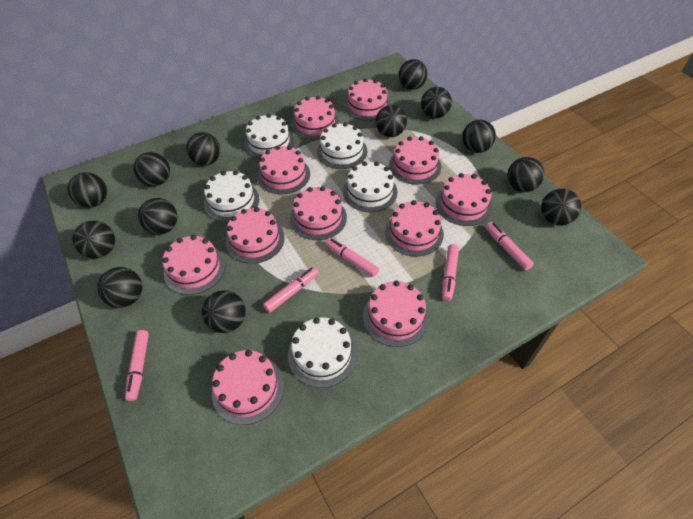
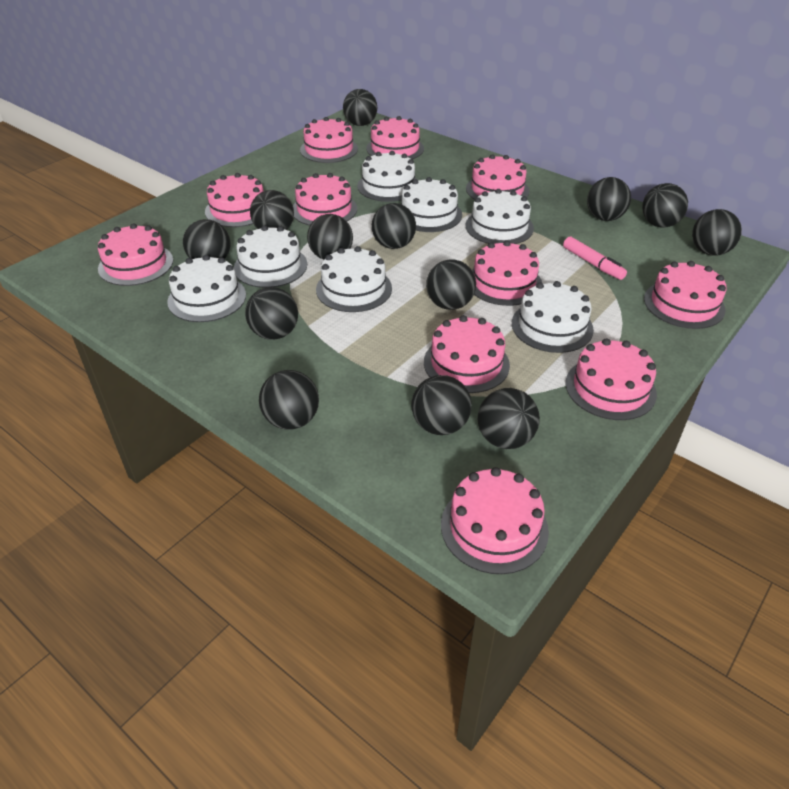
pink marker: [125,330,149,401] [263,267,319,313] [325,238,379,277] [442,244,459,301] [485,222,534,270] = 5 -> [563,236,627,280] = 1
white cake: [204,171,259,222] [244,114,294,159] [288,317,357,388] [317,122,367,169] [343,161,397,212] = 5 -> [167,255,246,322] [234,225,307,288] [316,246,392,312] [357,151,416,202] [401,177,462,232] [465,189,534,244] [512,281,594,353] = 7

